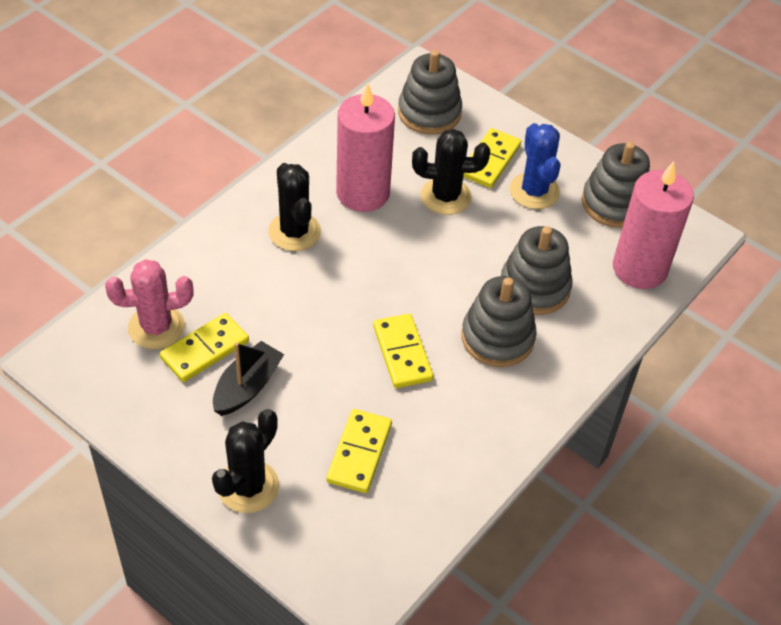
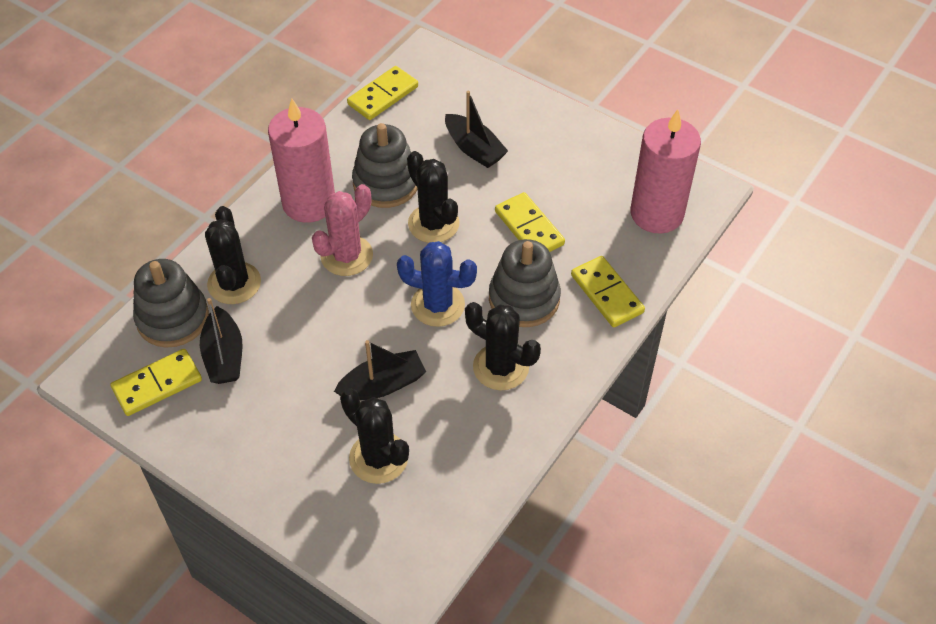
black boat: [213,341,284,416] = 1 -> [200,298,243,384] [334,340,426,400] [445,90,508,168] = 3
black cactus: [212,409,279,513] [268,163,321,251] [412,129,490,215] = 3 -> [205,206,261,304] [340,388,409,484] [407,151,460,243] [465,302,541,390] = 4
grey stacking toy: [398,50,462,135] [462,276,537,367] [501,226,573,315] [582,142,650,228] = 4 -> [133,259,209,347] [352,123,417,208] [489,239,561,327] = 3

